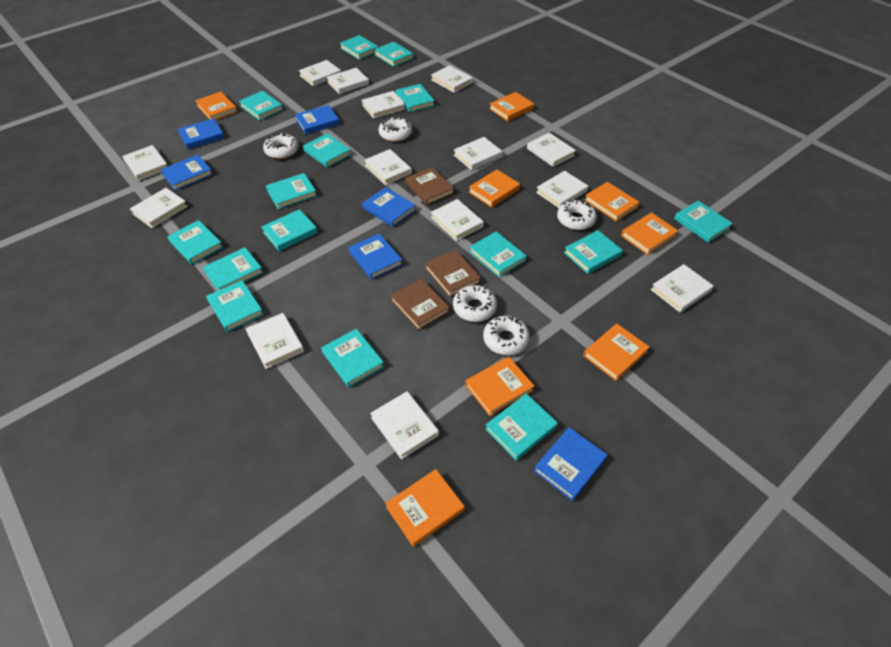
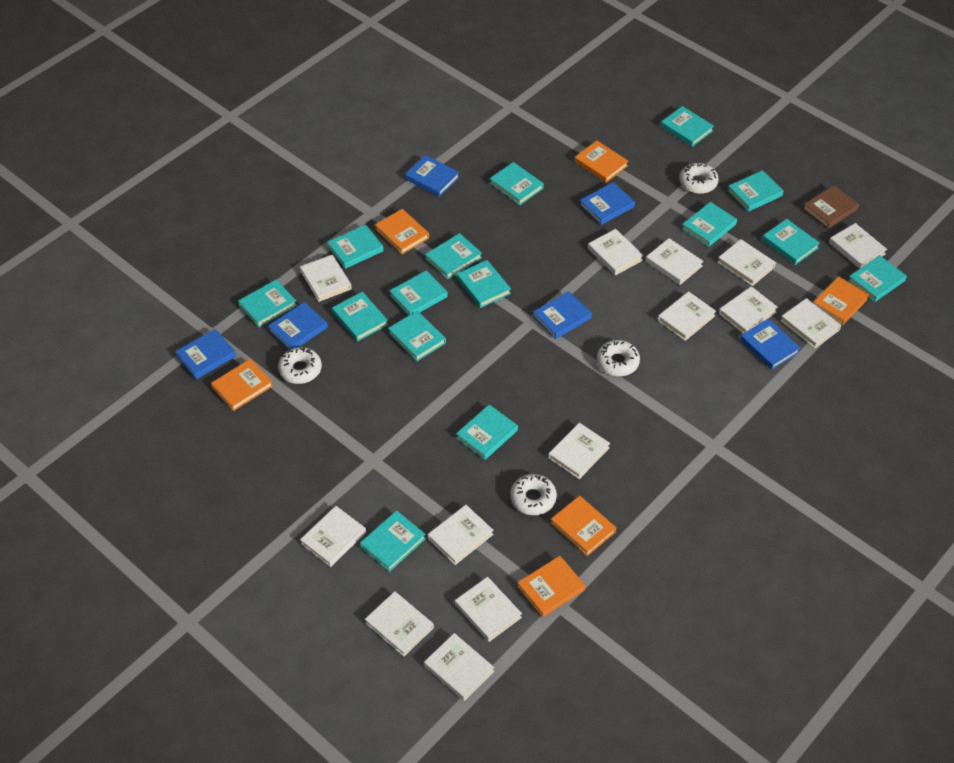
brown book: [390,279,450,330] [405,167,454,205] [425,250,481,298] = 3 -> [803,185,859,229] = 1
orange book: [195,91,238,120] [385,469,465,547] [465,357,534,416] [469,169,520,208] [489,92,534,121] [583,324,650,381] [585,182,639,222] [621,213,678,255] = 8 -> [211,359,273,411] [375,209,429,254] [517,556,586,617] [551,496,616,556] [574,141,628,183] [813,276,869,325] = 6
white donut: [263,133,299,159] [378,117,412,142] [453,285,497,322] [483,316,530,355] [557,200,597,230] = 5 -> [278,347,322,384] [510,474,557,515] [597,340,640,376] [679,163,719,194] = 4

